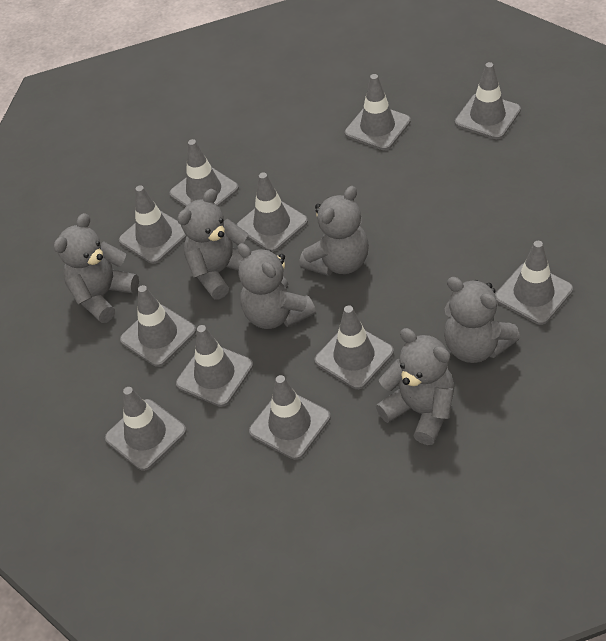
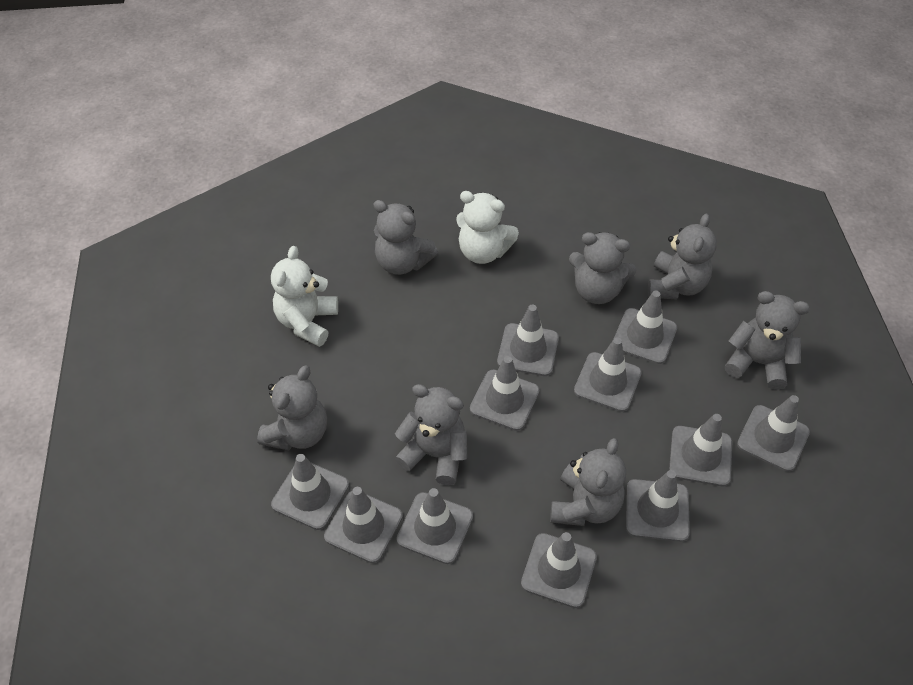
grey teddy bear: [54,213,139,323] [177,189,248,299] [238,243,316,329] [299,186,369,276] [376,328,454,445] [444,277,520,363] = 6 -> [257,365,327,450] [373,200,438,275] [395,384,467,485] [550,438,626,526] [569,232,637,304] [648,214,717,300] [725,291,810,390] = 7
white teddy bear: none = 0 -> [271,246,338,347] [456,191,519,264] = 2

